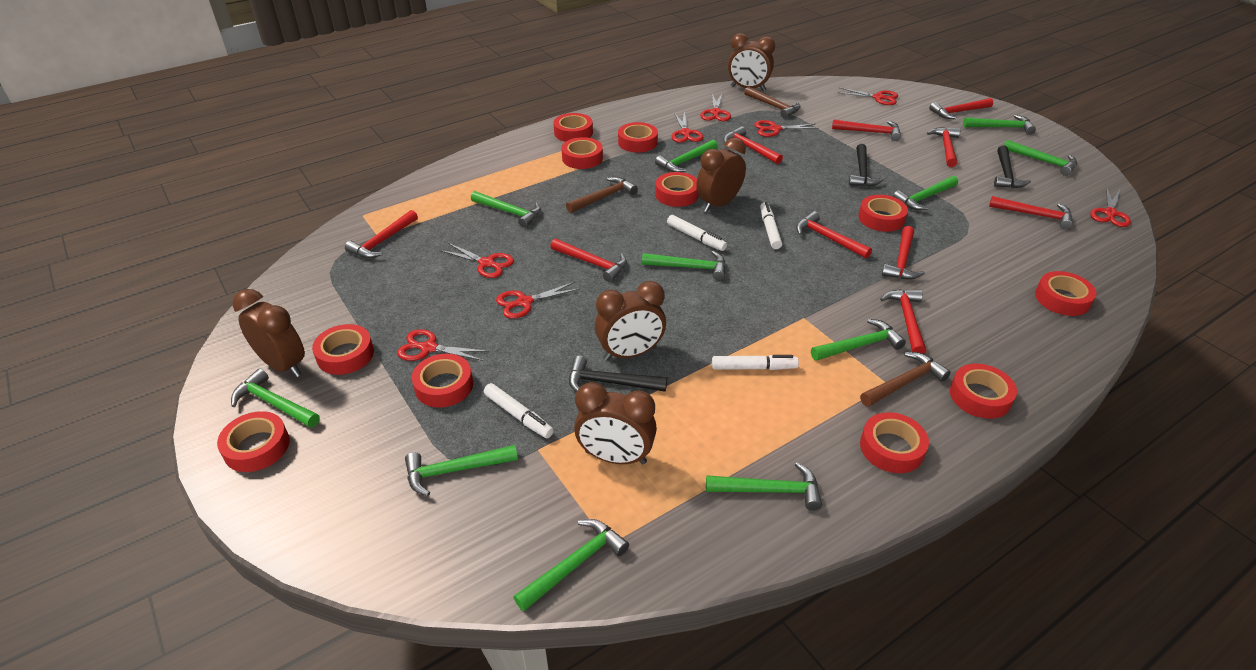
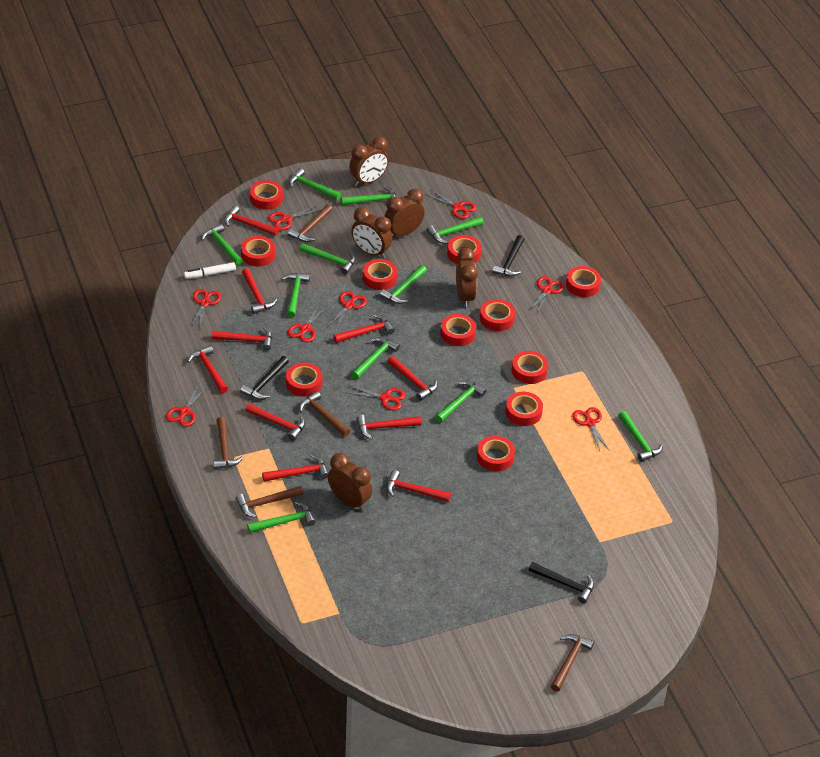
brown hammer: [566,177,638,213] [744,86,801,119] [860,352,951,407] = 3 -> [213,417,243,469] [235,486,303,518] [288,205,333,242] [299,391,350,437] [551,634,594,692] = 5
red scissors: [397,329,489,361] [440,243,514,278] [496,282,580,319] [671,112,703,143] [700,94,731,121] [754,120,819,137] [837,88,898,105] [1090,188,1131,227] = 8 -> [166,384,208,427] [190,289,221,328] [268,205,321,230] [287,304,327,343] [327,291,367,330] [345,385,406,410] [425,190,476,219] [528,276,564,315] [572,407,610,451] = 9
white marker: [484,383,554,438] [667,215,727,251] [712,355,799,370] [760,202,782,249] = 4 -> [184,262,236,279] = 1

